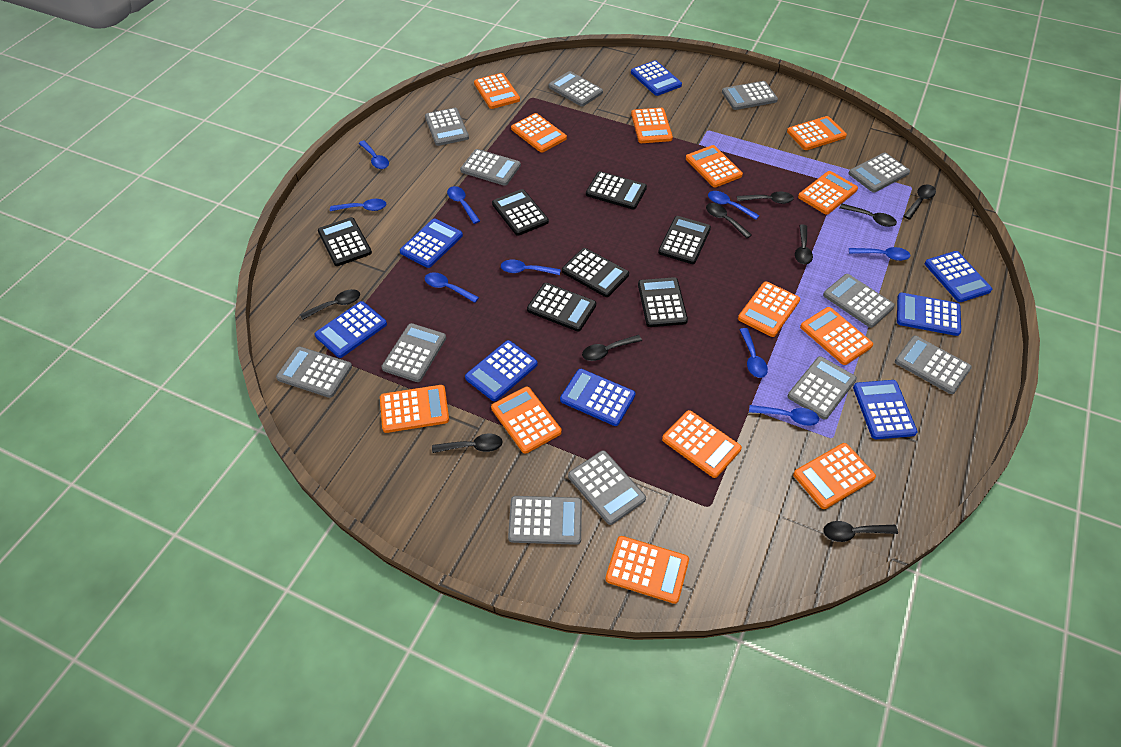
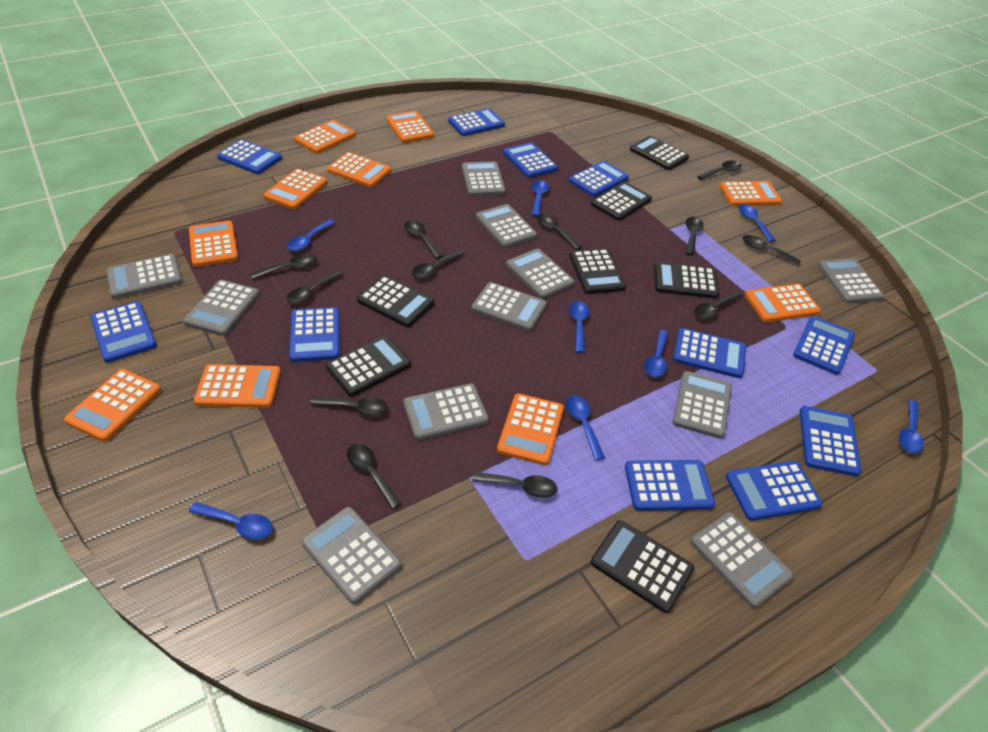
black spoon: [300,289,360,320] [432,434,503,453] [582,335,642,361] [706,203,752,238] [737,192,794,204] [795,224,813,264] [823,521,898,542] [839,204,897,227] [904,184,936,220] = 9 -> [250,254,317,279] [286,270,344,304] [310,396,388,417] [347,444,402,509] [404,220,444,259] [412,250,465,279] [472,472,557,498] [537,214,582,250] [685,216,703,255] [694,292,743,319] [697,161,742,180] [742,235,801,265] = 12
blue calculator: [315,301,387,358] [400,219,463,268] [465,340,538,401] [560,369,636,426] [631,60,682,96] [853,380,918,439] [897,293,961,336] [925,251,992,302] = 8 -> [91,301,157,363] [217,139,282,174] [289,307,340,362] [448,108,505,136] [503,142,558,178] [569,161,629,197] [625,460,715,511] [673,328,746,378] [726,461,823,521] [793,316,855,375] [800,406,861,476] = 11
blue spoon: [330,199,386,211] [358,141,389,169] [425,272,479,303] [447,186,480,224] [501,260,561,275] [708,191,760,220] [739,328,768,378] [749,405,819,426] [849,247,910,261] = 9 -> [189,502,273,540] [287,219,335,251] [532,180,549,217] [566,395,605,460] [569,301,589,353] [644,330,668,377] [739,204,776,242] [899,400,924,453] = 8
grey calculator: [276,346,352,398] [381,323,446,382] [425,108,469,146] [460,149,521,186] [508,496,582,545] [549,71,603,106] [568,450,646,525] [722,81,778,110] [787,356,857,420] [823,274,895,328] [848,153,910,193] [895,336,972,394] = 12 -> [106,254,182,299] [183,280,260,336] [301,507,402,604] [403,383,489,440] [462,161,506,196] [471,282,547,331] [476,204,537,248] [506,249,575,299] [673,371,732,439] [690,512,794,608] [818,258,885,303] = 11
orange calculator: [380,385,449,433] [474,73,520,109] [491,387,562,454] [511,113,567,152] [605,536,689,604] [631,108,673,143] [662,410,742,478] [686,145,743,187] [738,281,800,337] [787,116,847,150] [793,443,876,509] [798,171,858,215] [800,307,873,365] = 13 -> [64,369,161,442] [189,221,238,267] [194,364,281,408] [263,169,327,209] [295,120,356,154] [327,152,391,187] [386,111,434,143] [497,393,564,465] [719,181,782,206] [745,284,821,322] = 10

